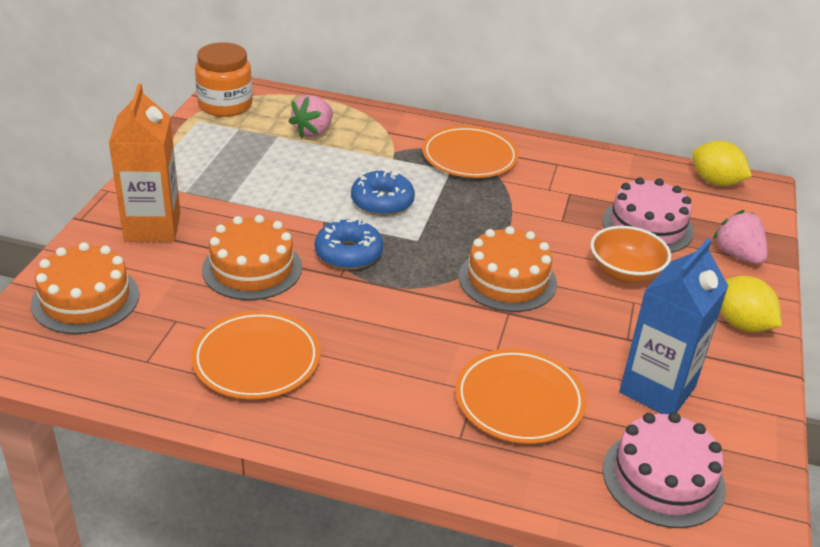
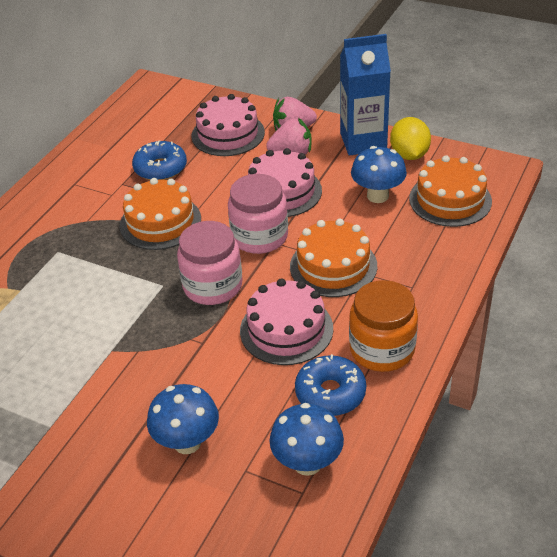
blue mushroom: none = 0 -> [147,384,219,454] [270,403,344,476] [351,146,407,203] = 3
orange bowl: [591,226,671,283] = 1 -> none = 0
orange carton: [109,83,180,242] = 1 -> none = 0
orange plate: [191,311,320,399] [422,126,519,178] [455,348,586,444] = 3 -> none = 0
pink cake: [602,177,694,253] [602,412,726,528] = 2 -> [192,94,265,156] [240,278,333,365] [248,148,322,217] = 3
pink jar: none = 0 -> [177,221,243,305] [228,174,288,254] = 2
yellow lemon: [692,141,752,186] [720,276,782,332] = 2 -> [390,117,431,160] = 1

